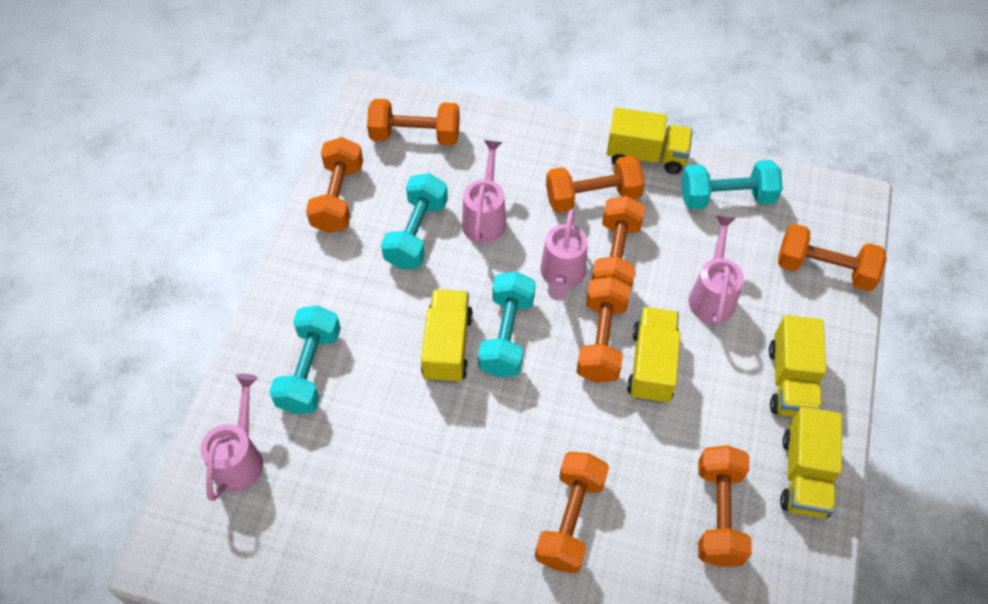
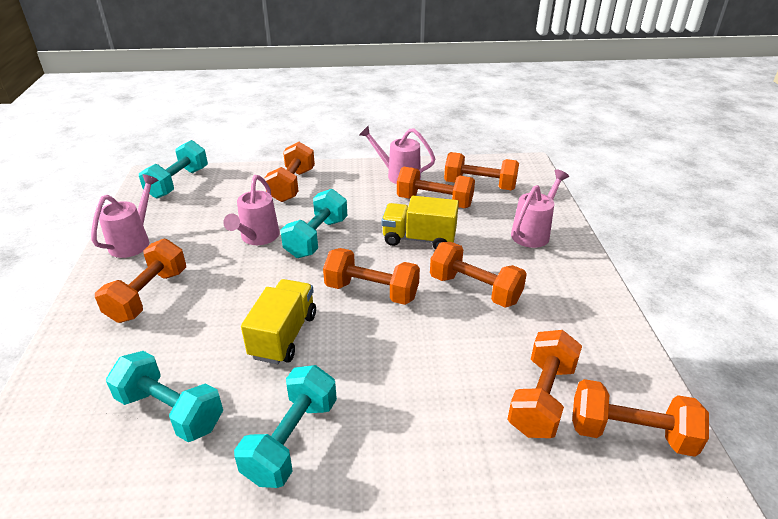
yellow truck: [421,289,473,383] [607,107,693,174] [627,307,680,404] [769,315,826,417] [780,407,842,518] = 5 -> [241,279,316,364] [382,196,459,250] = 2

